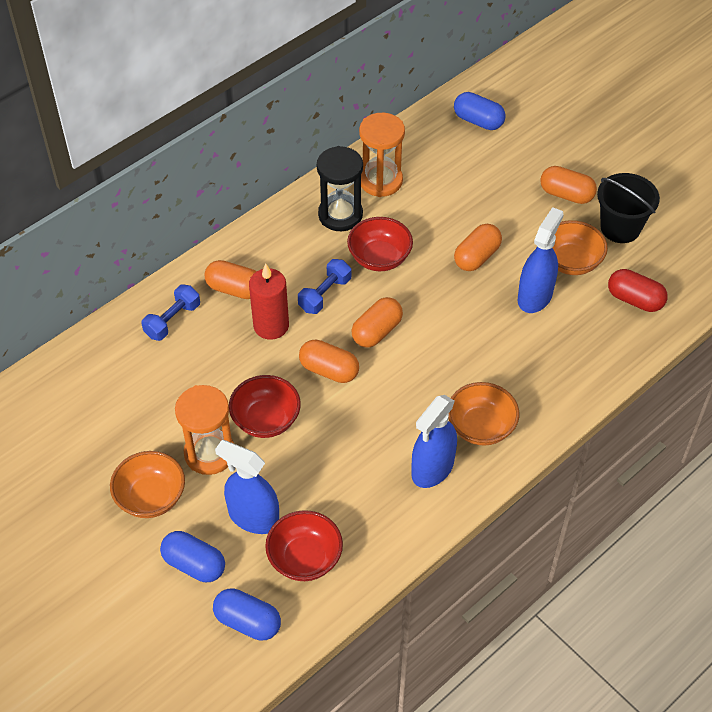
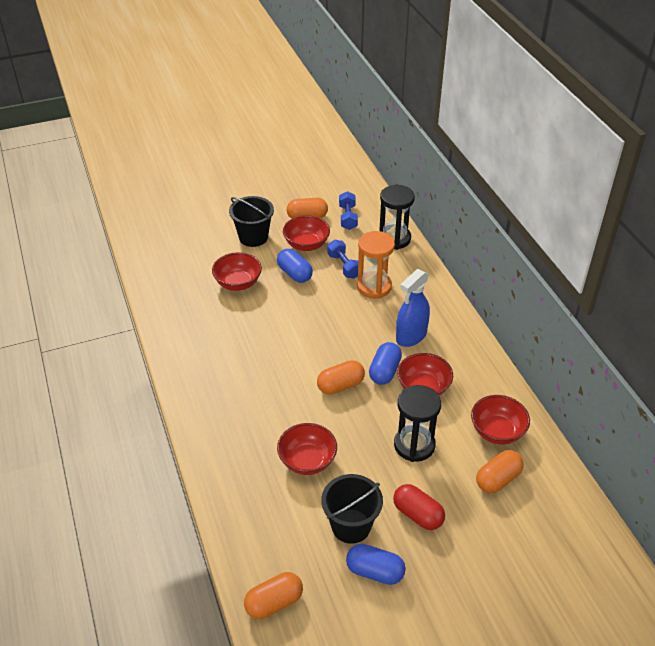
black bucket: [597,173,660,243] = 1 -> [229,196,274,247] [321,474,383,544] = 2
black hourglass: [317,146,363,231] = 1 -> [379,185,415,250] [394,385,441,462] = 2
blue spray bottle: [215,440,279,534] [412,395,457,488] [518,207,564,313] = 3 -> [396,269,430,347] = 1
orange bowl: [110,451,185,518] [448,382,519,446] [552,220,608,275] = 3 -> none = 0
orange capsule: [205,260,257,299] [299,339,359,383] [351,297,403,348] [454,224,502,271] [540,166,597,204] = 5 -> [244,572,303,619] [287,198,328,219] [317,360,365,395] [476,450,524,493] = 4
orange hourglass: [175,385,234,475] [359,113,405,197] = 2 -> [357,231,395,299] = 1
red bowl: [229,375,301,438] [265,510,343,581] [347,217,413,271] = 3 -> [212,252,262,291] [277,423,337,475] [283,215,330,251] [397,353,453,396] [471,395,530,444] = 5
red candle: [249,264,289,340] = 1 -> none = 0

